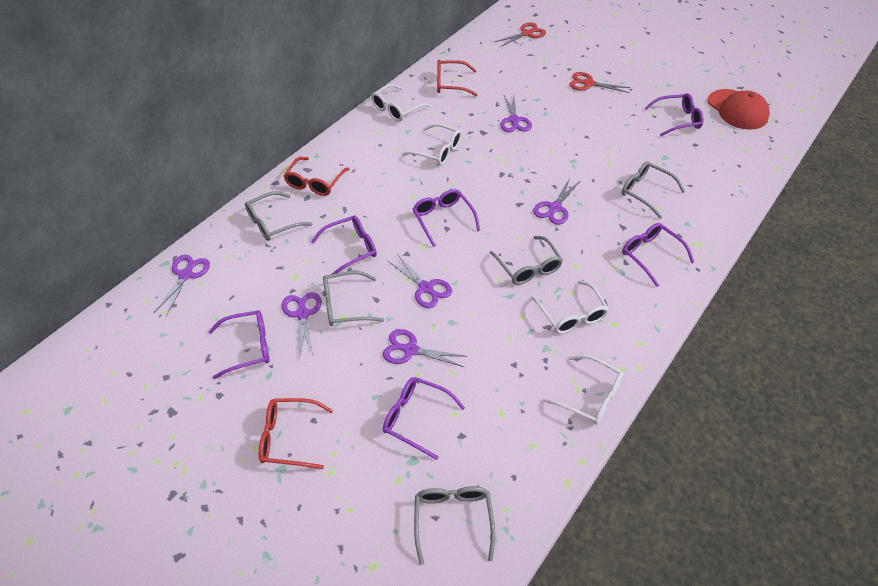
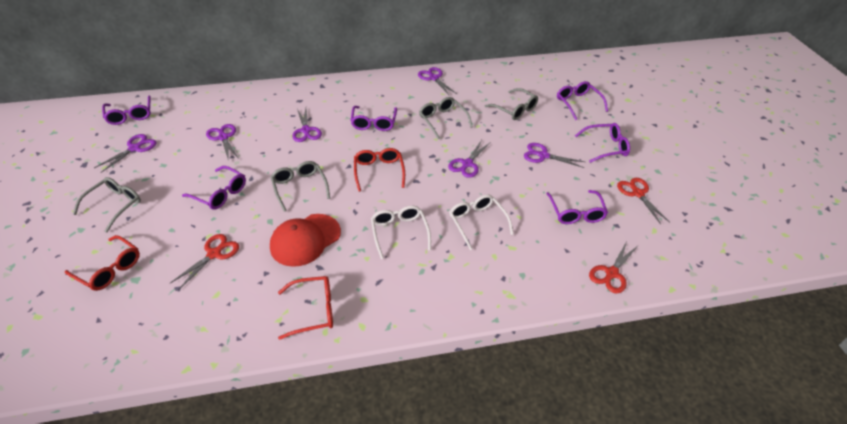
grey glasses: [245,191,313,241] [323,271,384,326] [414,486,495,565] [490,236,563,285] [622,161,685,219] = 5 -> [73,177,141,233] [271,161,330,212] [419,97,473,139] [485,88,538,120] = 4
red scissors: [494,22,546,47] [569,72,631,93] = 2 -> [169,234,239,290] [589,241,638,294] [617,178,670,224] = 3
white glasses: [371,84,431,122] [402,123,462,165] [531,280,609,334] [542,355,624,425] = 4 -> [371,206,431,259] [449,195,514,250] = 2

